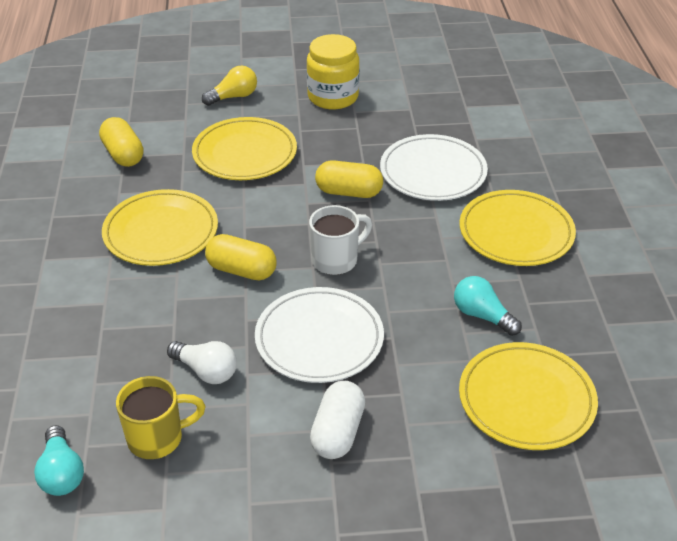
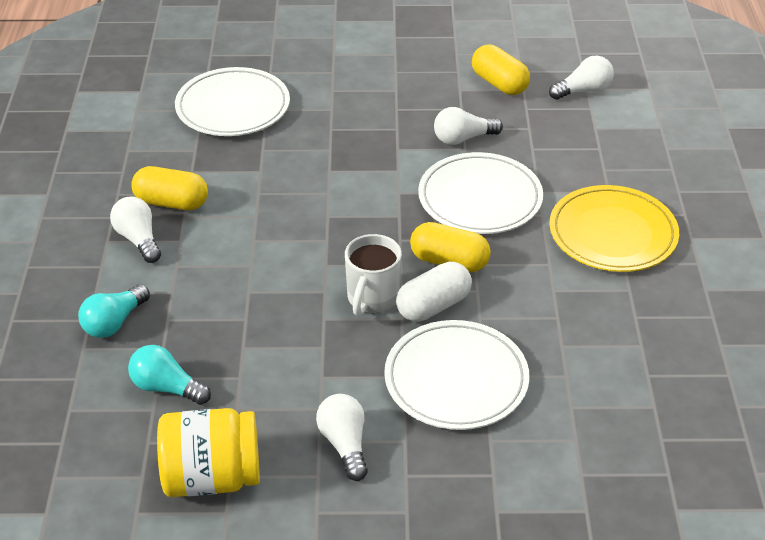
white light bulb: [167,341,237,384] = 1 -> [110,196,161,263] [316,394,368,481] [434,107,503,145] [549,56,614,100] = 4
white plate: [255,287,384,383] [380,134,488,201] = 2 -> [175,67,290,136] [384,320,530,430] [418,152,543,234] = 3
yellow light bulb: [202,65,257,106] = 1 -> none = 0
yellow mug: [116,376,206,459] = 1 -> none = 0
yellow plate: [102,189,218,266] [192,117,297,180] [459,190,576,266] [459,342,598,450] = 4 -> [549,185,679,272] = 1

